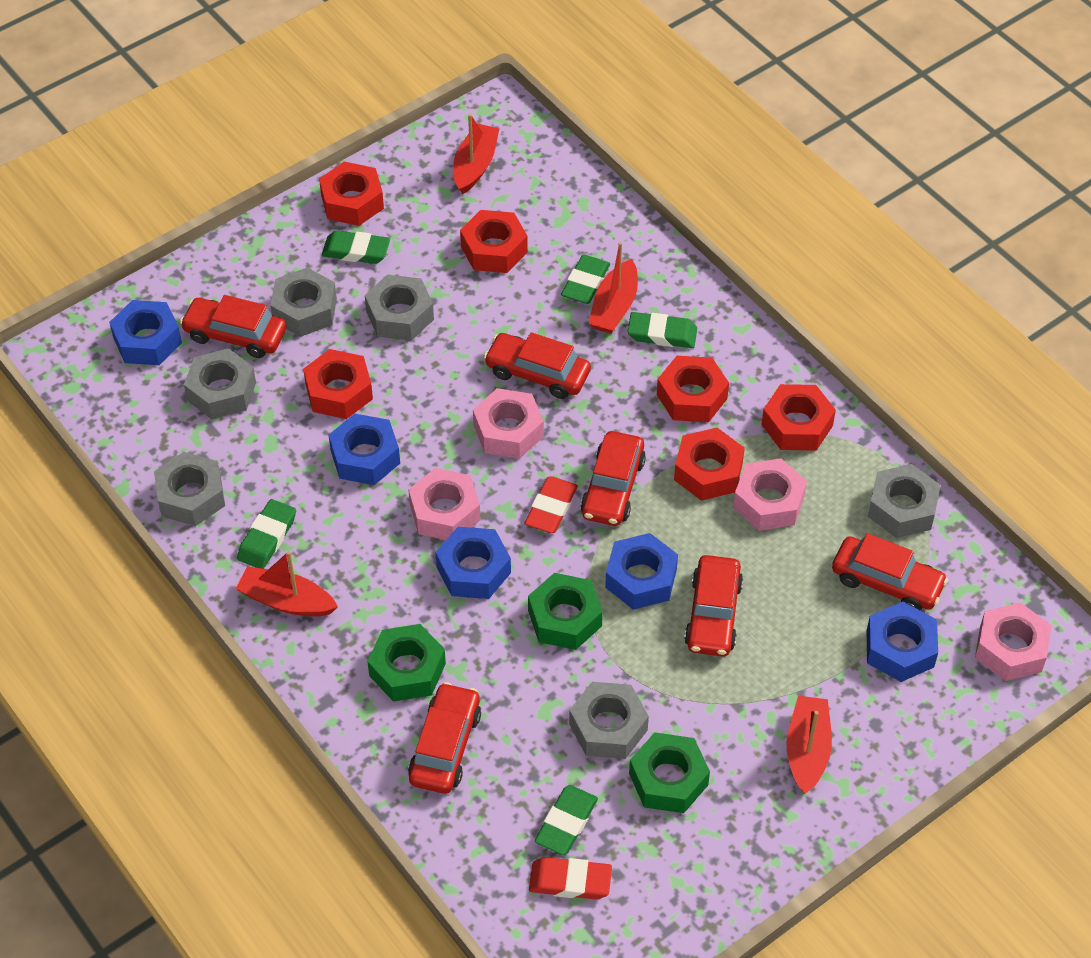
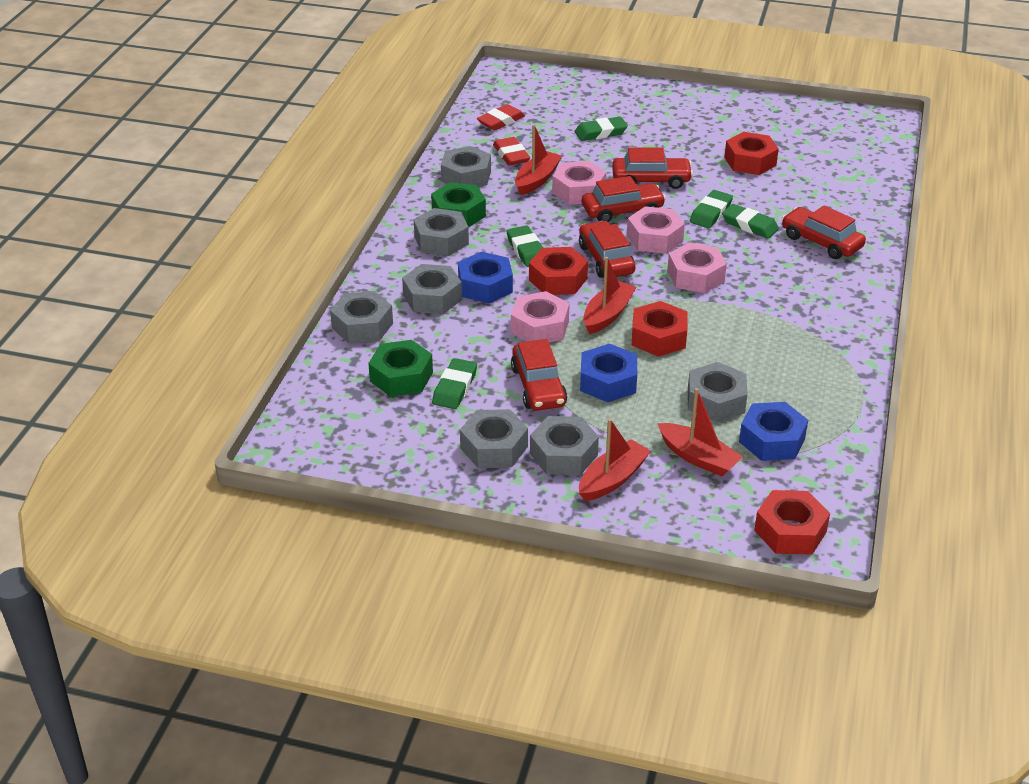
blue nut: [109,300,182,365] [329,413,400,485] [435,527,511,599] [605,533,678,610] [867,602,938,682] = 5 -> [458,252,513,303] [580,344,637,402] [739,402,808,461] = 3
green nut: [367,624,446,702] [528,573,603,650] [629,732,710,813] = 3 -> [368,340,433,397] [431,182,486,228] = 2
grey nut: [154,452,225,526] [184,348,256,419] [270,268,337,337] [365,275,434,341] [569,682,649,759] [868,464,941,538] = 6 -> [330,291,393,343] [402,264,462,314] [414,208,469,256] [441,146,491,187] [460,409,528,468] [530,416,599,475] [688,362,748,422] = 7
red car: [180,295,287,358] [408,682,481,794] [484,332,591,399] [581,431,646,526] [684,555,743,657] [832,533,948,611] = 6 -> [511,339,567,411] [579,221,635,278] [582,176,666,222] [612,148,693,189] [782,205,866,259] = 5
red nut: [303,349,373,419] [319,162,384,226] [460,210,528,273] [657,356,729,422] [674,428,745,501] [761,384,836,451] = 6 -> [529,247,588,295] [632,301,687,357] [724,132,779,175] [754,490,830,554] = 4

